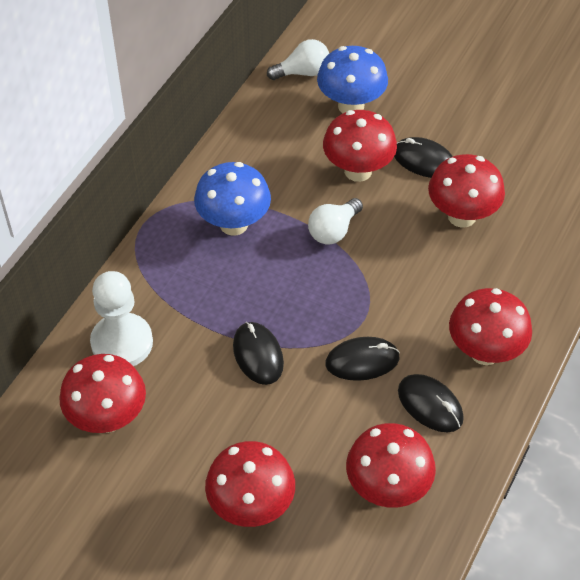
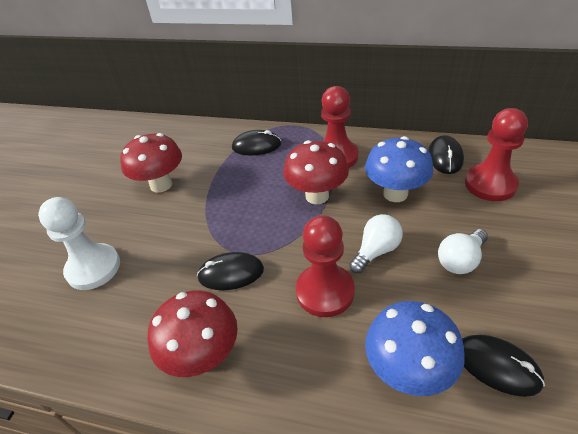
red mushroom: [59,354,146,433] [205,441,295,527] [323,110,397,182] [346,423,436,507] [428,154,505,228] [449,288,532,365] = 6 -> [120,133,182,193] [147,290,238,377] [283,140,349,204] = 3
red pawn: none = 0 -> [296,215,355,317] [321,86,359,168] [465,108,528,201] = 3

